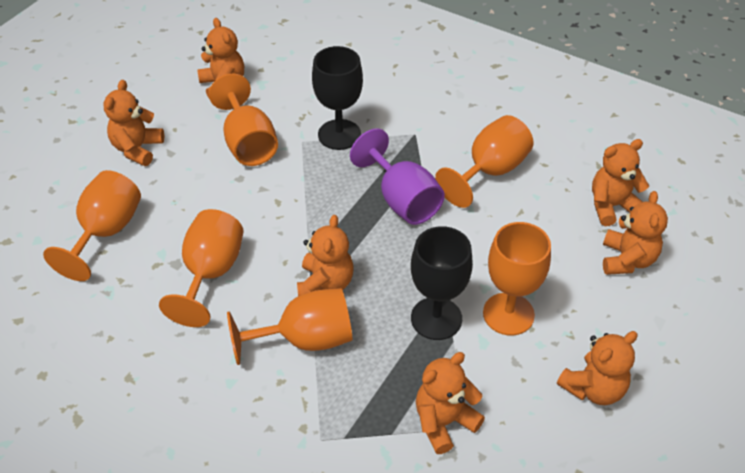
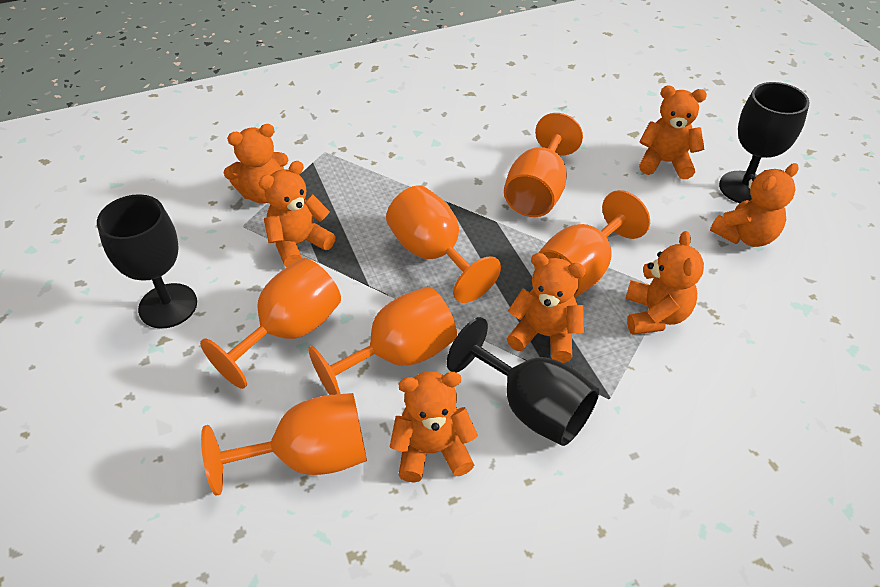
black goblet: [312,46,363,150] [411,226,473,340] = 2 -> [97,194,197,328] [447,317,599,446] [719,82,810,203] = 3
purple goblet: [350,129,445,225] = 1 -> none = 0

